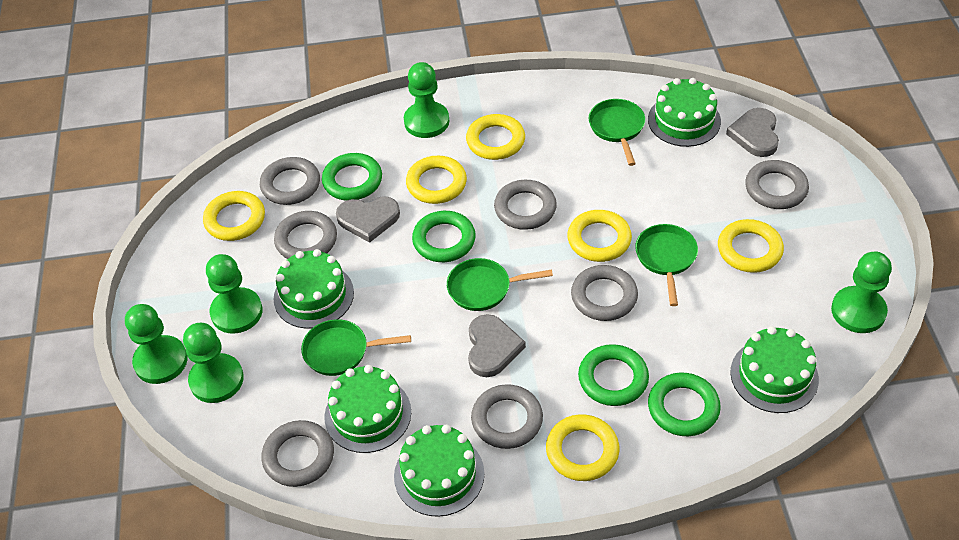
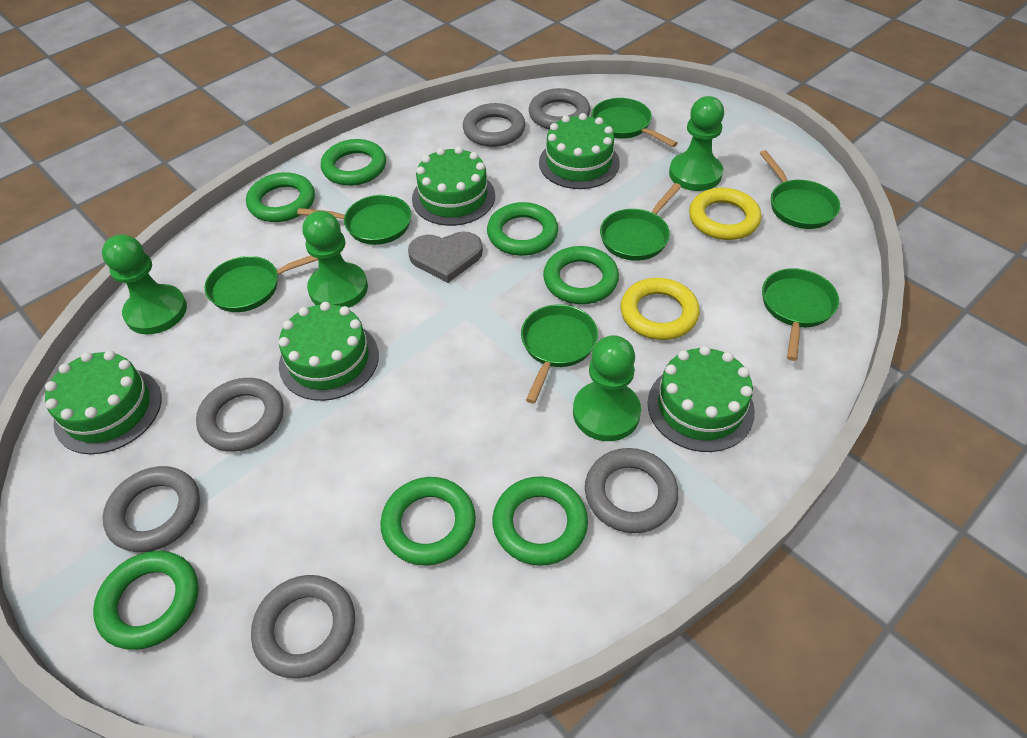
green pan: [301,319,411,376] [447,258,553,311] [589,99,645,166] [635,224,698,306] = 4 -> [205,255,318,312] [297,195,411,245] [521,304,598,404] [591,98,678,147] [600,183,681,261] [760,150,840,229] [762,268,839,361] = 7
green pawn: [125,304,188,384] [183,323,244,403] [206,254,263,334] [404,62,449,138] [831,252,892,333] = 5 -> [102,234,187,335] [302,211,368,308] [573,335,641,441] [669,96,724,191] = 4
green ring: [322,153,382,201] [412,211,476,262] [578,344,649,406] [648,373,721,436] = 4 -> [93,551,199,650] [246,172,315,222] [321,139,386,186] [381,477,476,566] [487,202,558,256] [492,476,588,566] [543,246,619,304] = 7
grey heart: [336,196,400,243] [468,314,526,377] [726,108,779,157] = 3 -> [408,232,483,283] = 1
grey ring: [260,157,320,205] [261,420,334,487] [274,211,337,259] [471,384,543,449] [494,180,557,230] [571,265,638,321] [745,160,809,209] = 7 -> [103,466,200,552] [196,378,283,452] [251,575,355,678] [463,103,525,147] [529,88,590,129] [585,448,679,533] = 6
yellow ring: [203,191,265,241] [406,156,467,204] [466,114,525,160] [546,414,619,481] [567,210,632,262] [718,219,784,273] = 6 -> [620,278,700,340] [689,188,761,240] = 2

